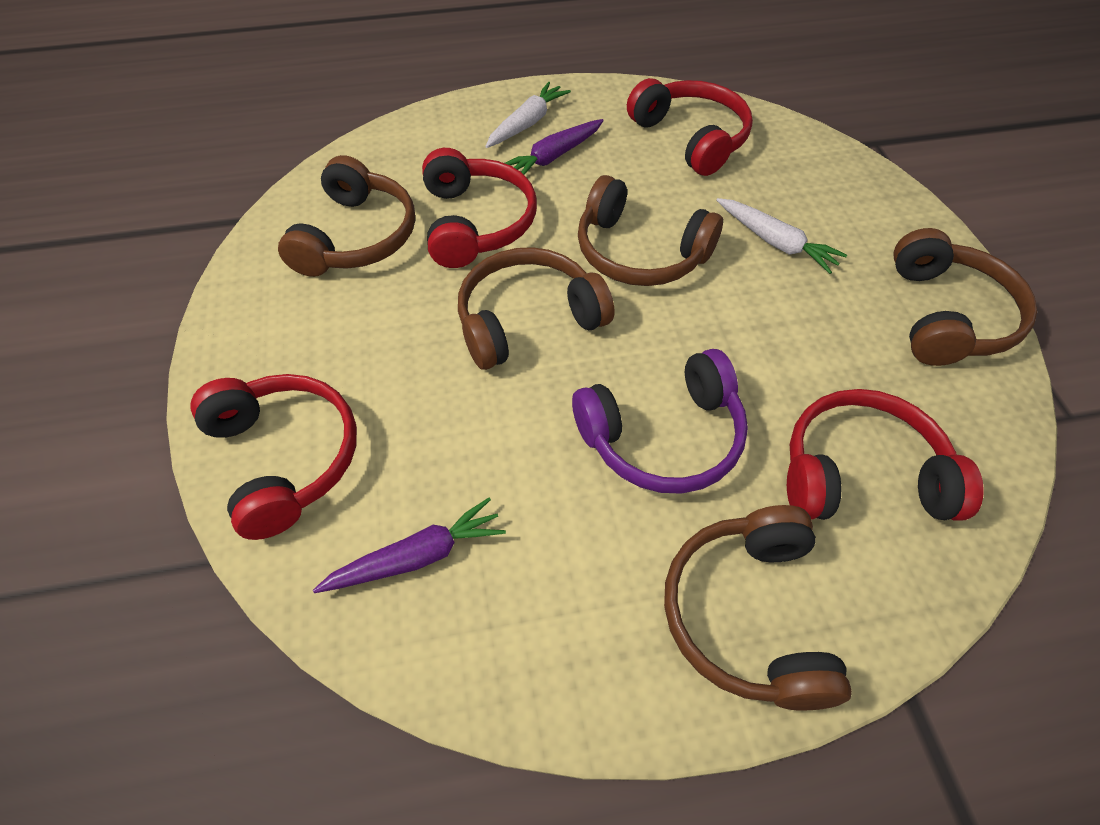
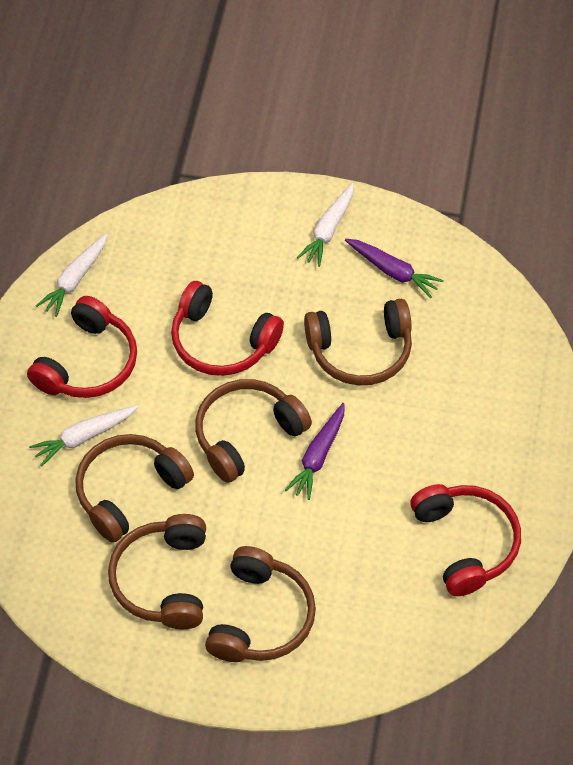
purple headphones: [572,349,748,494] = 1 -> none = 0
red headphones: [190,374,357,540] [422,148,537,268] [627,78,753,176] [787,389,984,521] = 4 -> [27,296,137,398] [171,281,284,376] [411,484,521,596] = 3
white carrot: [485,82,571,148] [716,198,847,274] = 2 -> [29,405,138,467] [36,233,108,317] [297,183,354,267] = 3

